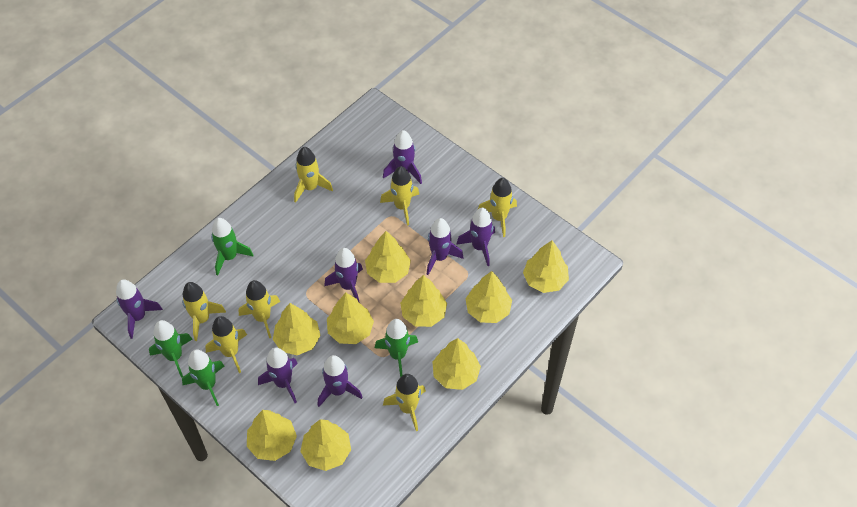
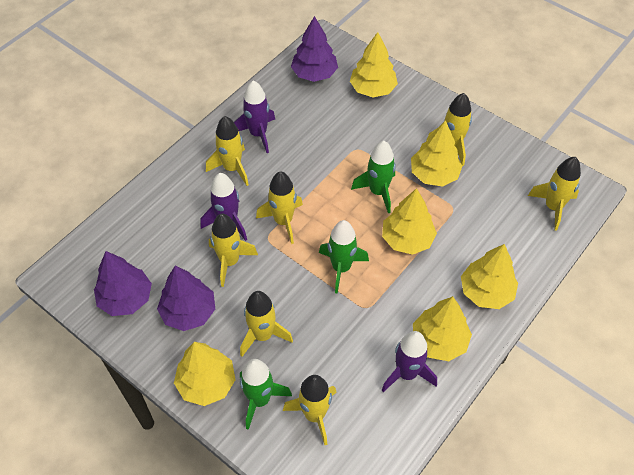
green rocket: [149,320,192,378] [182,349,224,406] [211,218,254,275] [375,319,418,377] = 4 -> [240,359,292,430] [319,220,369,294] [351,141,396,213] = 3
purple rocket: [116,279,163,339] [258,348,298,403] [318,355,363,407] [324,248,363,302] [383,130,422,184] [427,218,464,275] [456,208,495,266] = 7 -> [201,173,247,241] [234,81,275,153] [382,331,437,392] = 3
purple tree: none = 0 -> [94,251,152,316] [157,266,215,331] [291,16,338,82] = 3
yellow tree: [247,410,297,461] [273,303,321,355] [300,419,351,471] [327,293,374,344] [365,231,411,283] [400,275,447,327] [433,338,481,390] [465,271,512,323] [523,240,569,293] = 9 -> [174,342,236,406] [350,32,398,97] [382,188,437,255] [411,120,462,187] [413,296,472,361] [461,244,518,309] = 6

